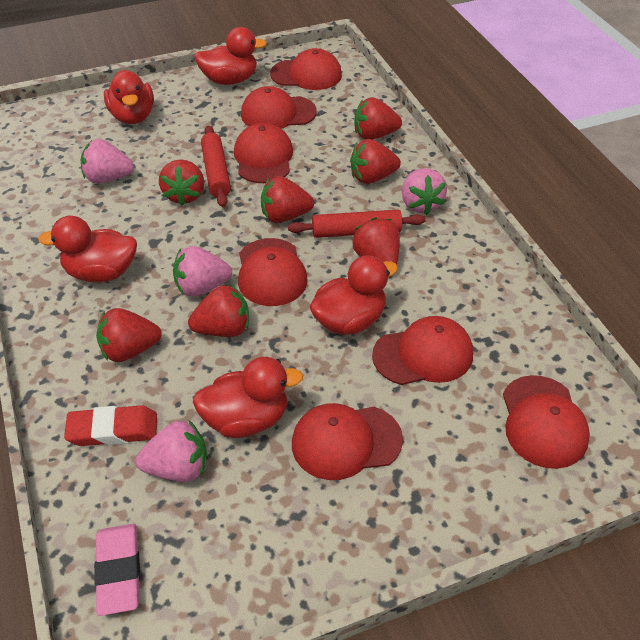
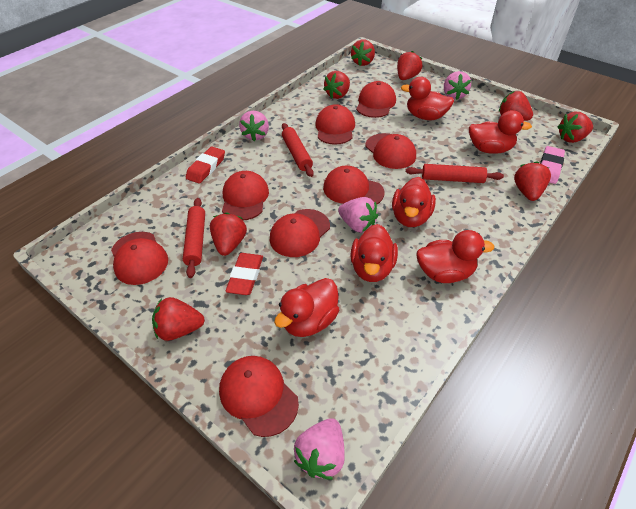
red cap: [234,123,293,183] [238,238,307,306] [241,86,317,129] [270,48,342,90] [292,403,403,480] [372,316,473,385] [503,375,590,469] = 7 -> [111,232,168,285] [219,356,299,437] [222,171,269,220] [270,209,330,257] [315,104,355,145] [323,166,384,205] [356,81,396,118] [365,133,416,169] = 8
red duck: [38,216,137,282] [104,70,154,124] [193,357,303,438] [194,27,267,85] [309,255,398,335] = 5 -> [274,278,339,337] [350,224,398,282] [392,177,436,227] [401,77,454,120] [416,230,494,283] [469,110,532,154] = 6
red eraser: [64,405,157,446] = 1 -> [186,147,225,184] [225,253,263,295] = 2
red rolling pin: [201,126,231,207] [288,210,426,238] = 2 -> [183,198,205,278] [282,123,314,177] [406,164,504,183] = 3
red strawberry: [96,308,162,362] [159,159,204,206] [188,285,249,337] [261,176,314,223] [350,139,401,184] [352,217,400,265] [355,97,402,140] = 7 -> [152,297,205,341] [210,213,247,256] [323,71,350,99] [351,39,375,66] [397,51,422,80] [499,91,533,121] [514,161,551,201] [557,111,593,143] = 8

